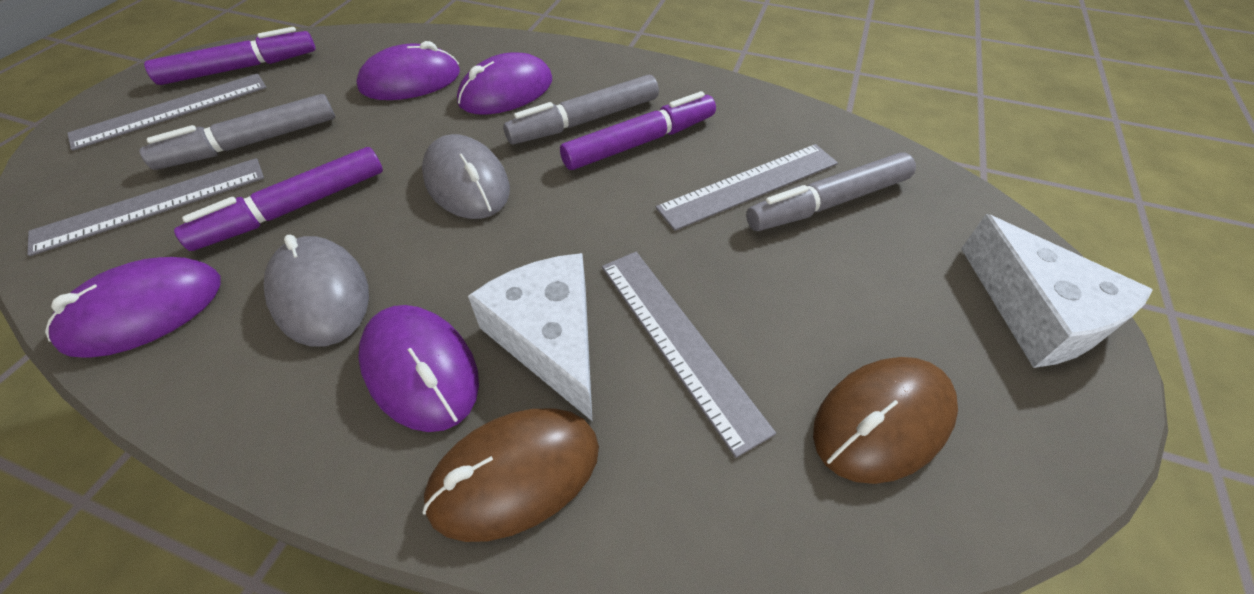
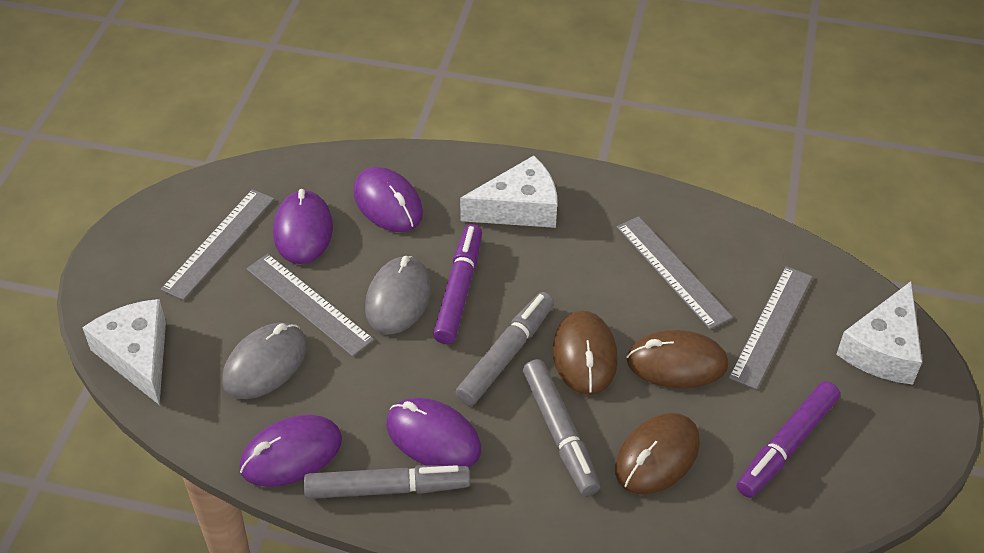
brown mouse: [422,408,599,542] [813,357,958,484] = 2 -> [553,310,618,395] [615,413,700,495] [627,330,728,388] = 3
purple marker: [144,27,316,85] [174,147,383,251] [560,91,716,170] = 3 -> [433,224,482,344] [737,381,840,498] = 2
white cheese: [468,253,593,422] [961,214,1153,368] = 2 -> [82,299,166,404] [460,156,557,228] [836,281,922,385] = 3

